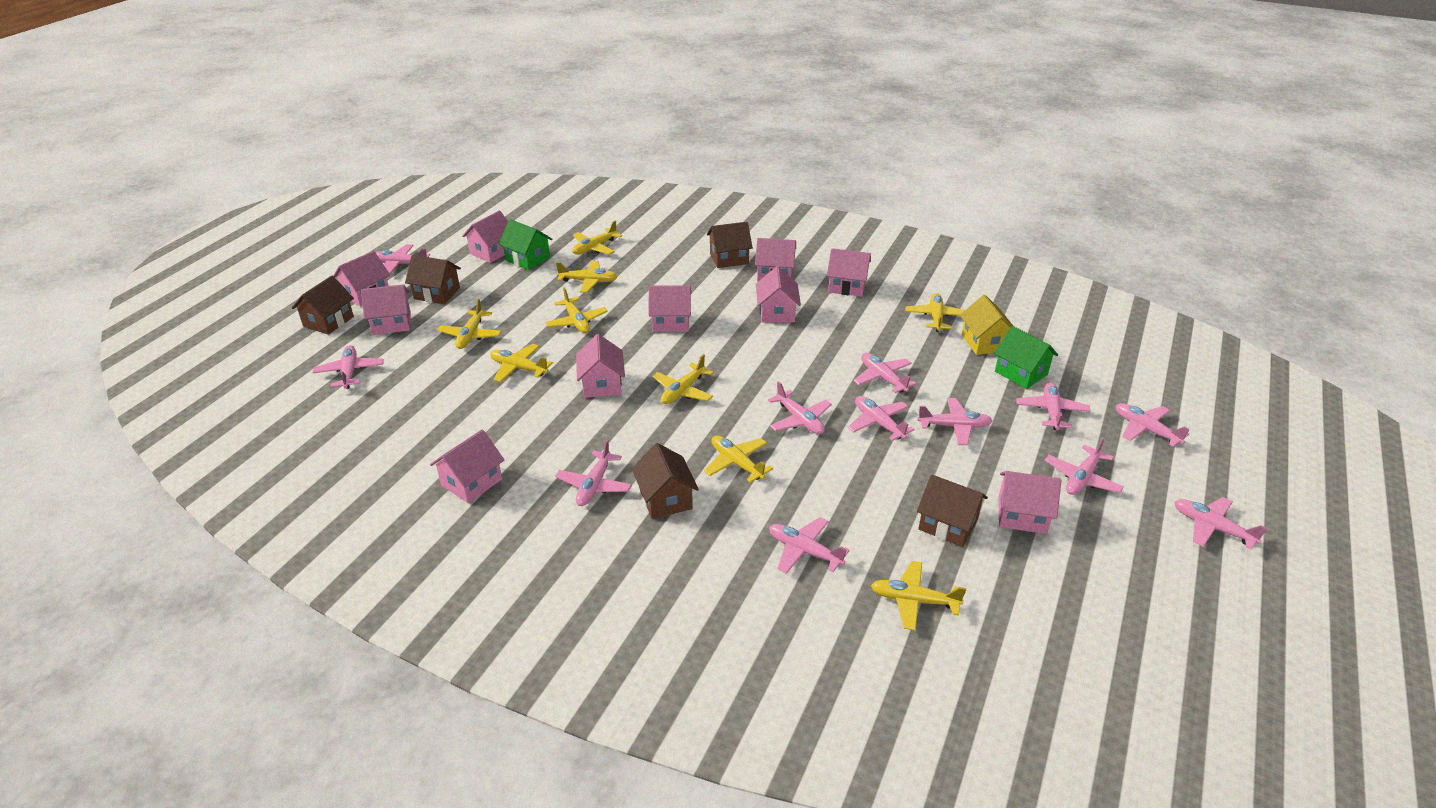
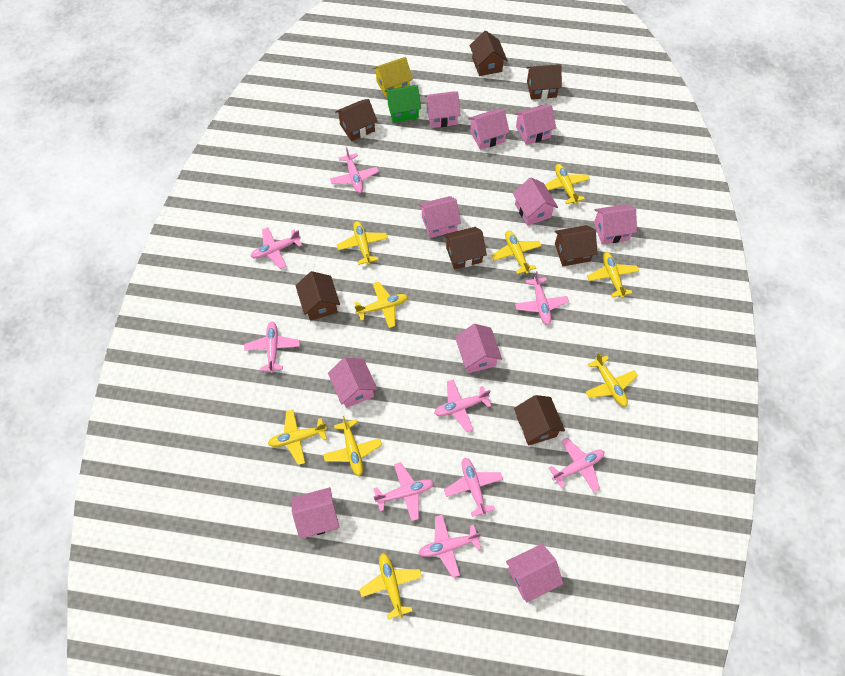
brown house: [292,276,354,335] [405,255,461,304] [632,443,699,519] [707,222,753,268] [917,475,988,547] = 5 -> [296,271,340,321] [335,99,377,141] [444,227,487,269] [469,31,507,76] [514,395,565,446] [526,64,562,100] [554,225,597,266] = 7
green house: [498,219,552,270] [994,326,1058,389] = 2 -> [385,85,421,123] = 1
pink plane: [313,345,384,389] [376,244,430,274] [555,439,632,506] [768,381,832,434] [769,517,850,574] [848,396,915,441] [854,353,917,393] [917,398,993,445] [1016,382,1091,430] [1045,437,1124,495] [1116,403,1190,447] [1175,497,1268,550] = 12 -> [244,322,300,373] [250,227,302,269] [330,147,379,193] [373,462,434,521] [418,514,481,578] [434,379,491,432] [444,458,503,517] [515,271,569,325] [549,438,604,492] = 9

